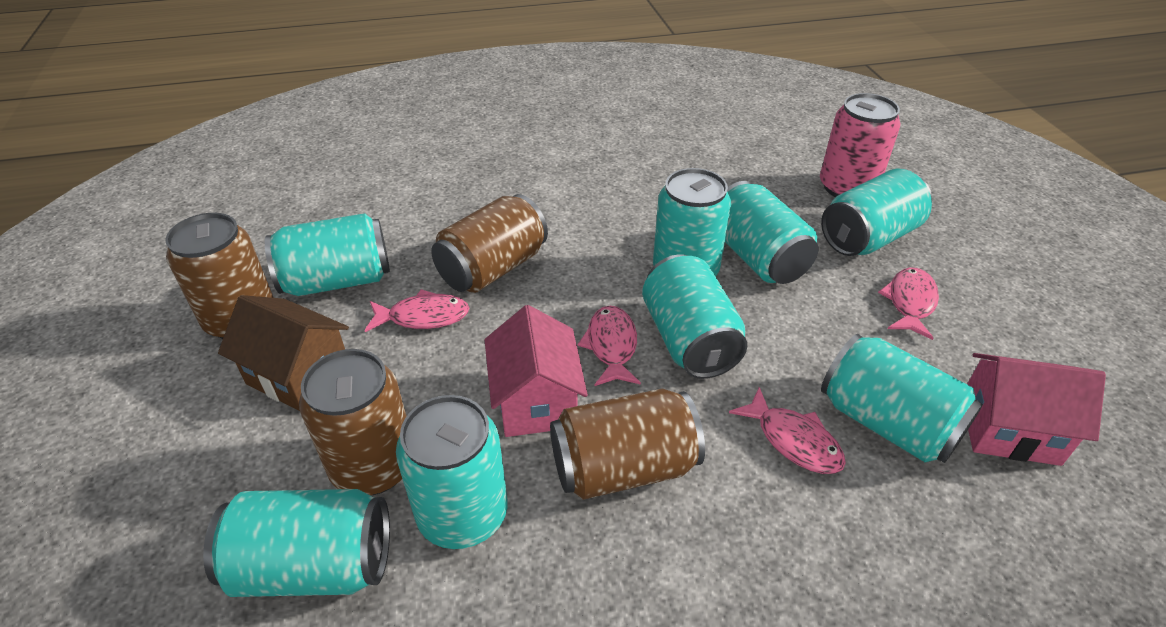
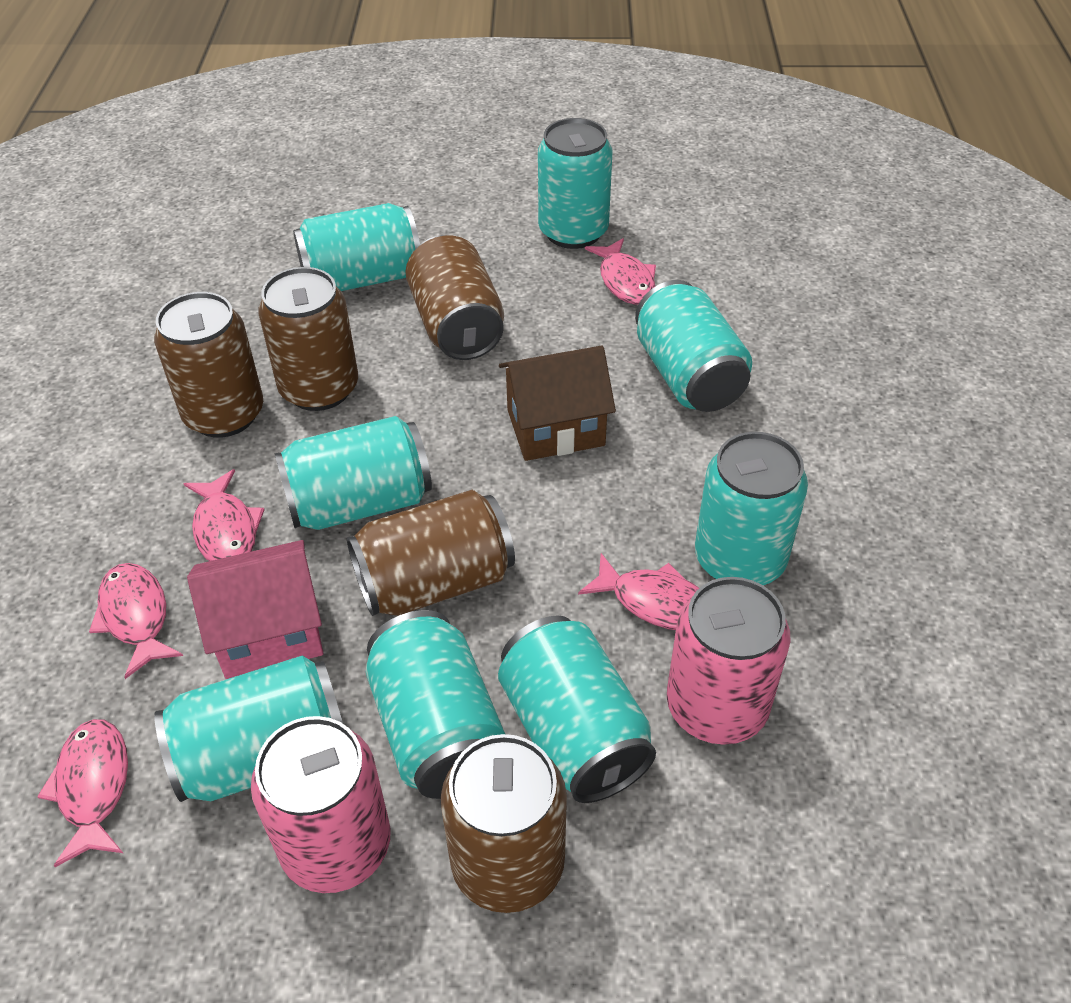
brown can: [165,213,274,339] [299,349,407,495] [431,194,548,293] [550,389,705,500] = 4 -> [154,292,263,438] [259,267,358,411] [347,490,515,616] [405,235,504,360] [441,734,567,913] = 5
pink can: [820,93,901,197] = 1 -> [251,716,391,893] [667,577,790,745] = 2
pink fish: [365,289,470,332] [578,306,641,386] [729,387,846,474] [878,267,939,340] = 4 -> [37,719,128,867] [89,563,183,679] [183,469,265,561] [578,553,699,630] [585,238,656,305] = 5
pink house: [485,305,588,437] [967,353,1106,466] = 2 -> [187,540,323,679] = 1

